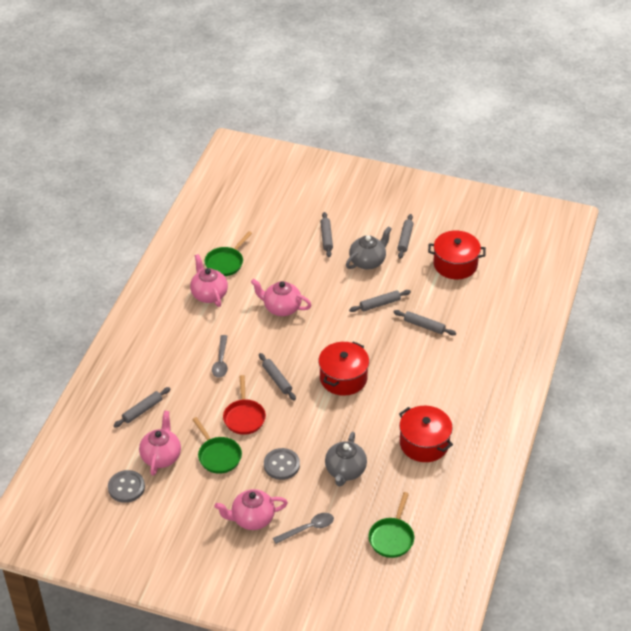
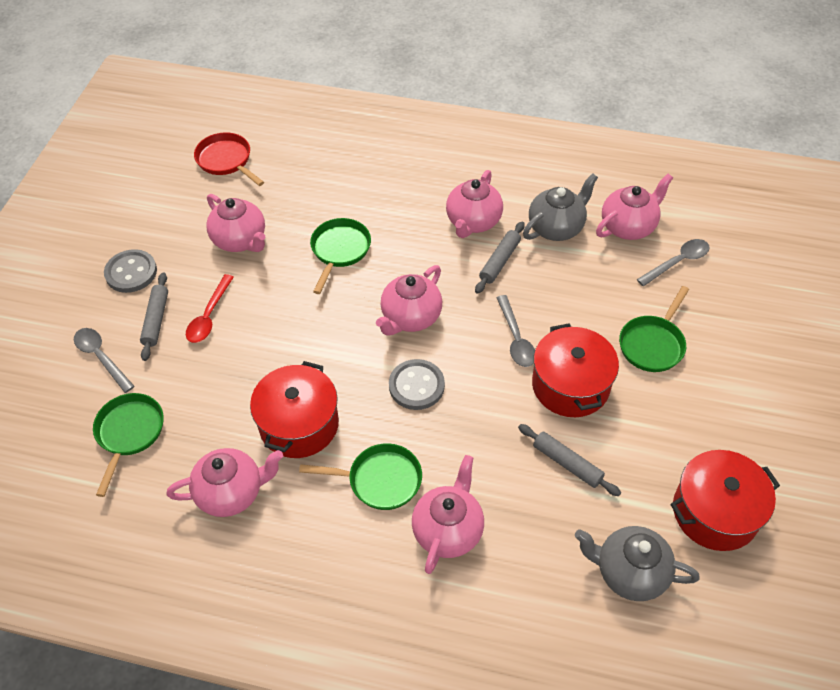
green pan: [192,417,242,474] [205,231,252,276] [369,492,414,558] = 3 -> [93,393,164,497] [299,443,422,510] [310,218,371,294] [619,286,689,372] = 4
grey rolling pin: [113,387,170,428] [259,353,296,400] [320,212,333,257] [349,290,411,312] [393,310,456,336] [398,214,413,259] = 6 -> [140,272,168,361] [475,222,525,294] [518,424,621,496] = 3
grey spoon: [212,335,228,378] [273,513,334,544] = 2 -> [74,328,135,393] [496,295,535,367] [637,239,710,286] = 3
pink teapot: [139,411,181,476] [190,254,228,307] [214,489,288,530] [251,279,311,316] = 4 -> [166,448,283,517] [206,194,265,252] [376,265,442,336] [412,455,484,574] [446,170,503,238] [596,174,673,240] = 6
red spoon: none = 0 -> [186,274,234,343] = 1

